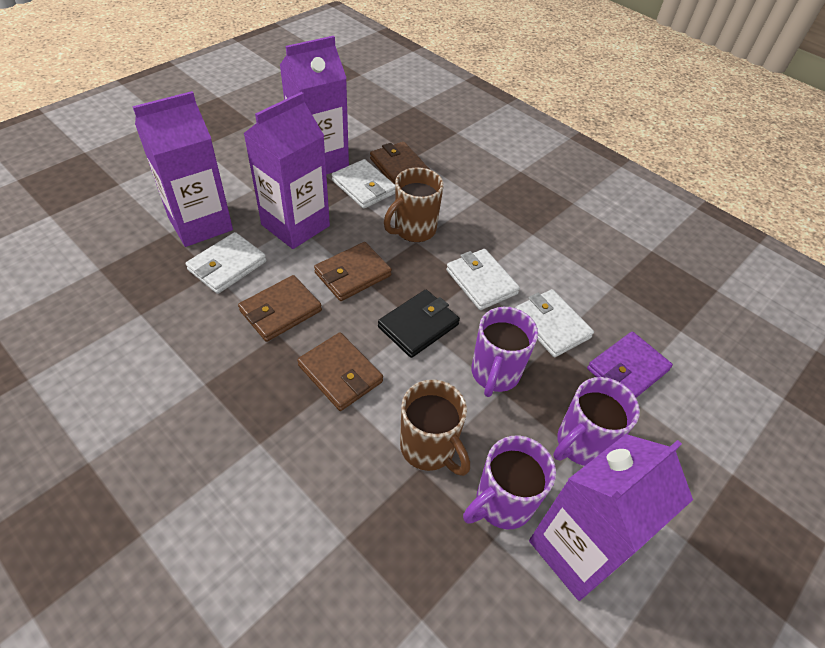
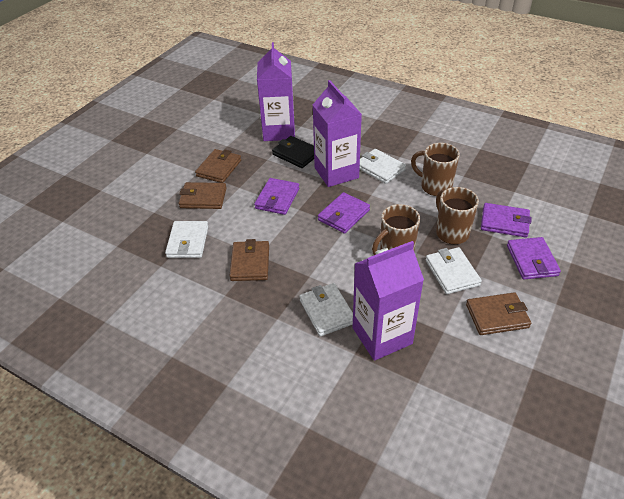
brown mug: [384,167,444,242] [400,380,470,476] = 2 -> [372,204,420,255] [411,143,460,196] [436,187,479,244] = 3
purple carton: [132,91,233,247] [243,92,330,249] [280,36,349,174] [529,434,693,601] = 4 -> [257,42,295,141] [313,80,362,187] [352,241,424,361] = 3
purple mug: [463,436,556,529] [471,307,538,397] [553,377,640,466] = 3 -> none = 0
purple wallet: [587,332,673,398] = 1 -> [254,178,299,215] [318,192,370,234] [481,203,531,238] [507,237,561,279] = 4

